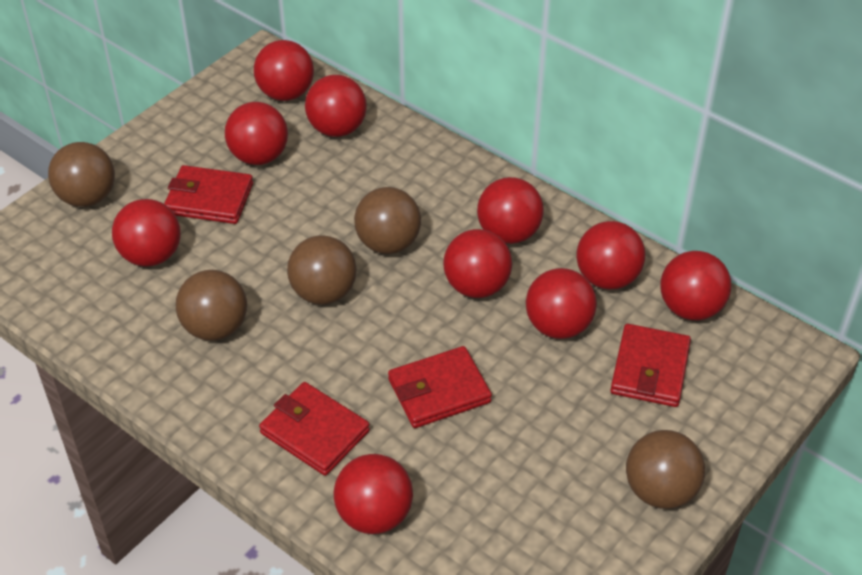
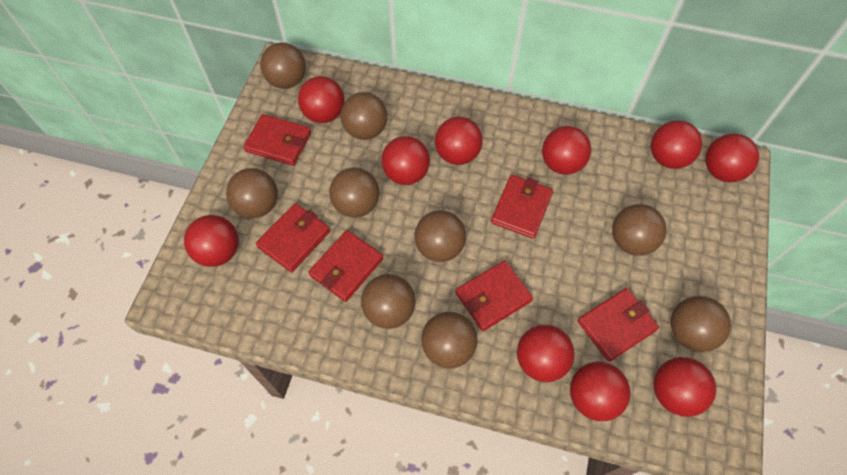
brown ball: [48,142,115,207] [176,270,247,341] [287,236,357,305] [354,187,421,254] [626,430,705,509] = 5 -> [226,168,278,218] [260,43,306,89] [329,168,380,218] [341,92,387,140] [361,274,416,329] [414,210,466,262] [421,312,477,368] [612,204,667,256] [670,296,731,352] = 9
red wallet: [164,165,253,224] [259,382,370,476] [388,346,492,428] [610,324,691,407] = 4 -> [243,114,311,166] [256,203,330,272] [308,230,383,302] [455,260,533,331] [491,175,553,239] [578,288,659,362] = 6

